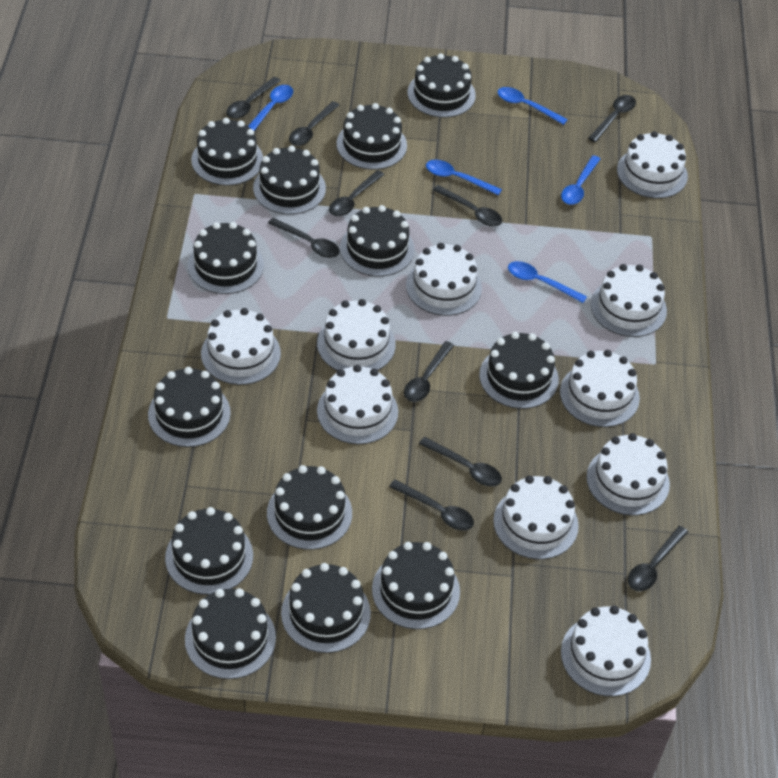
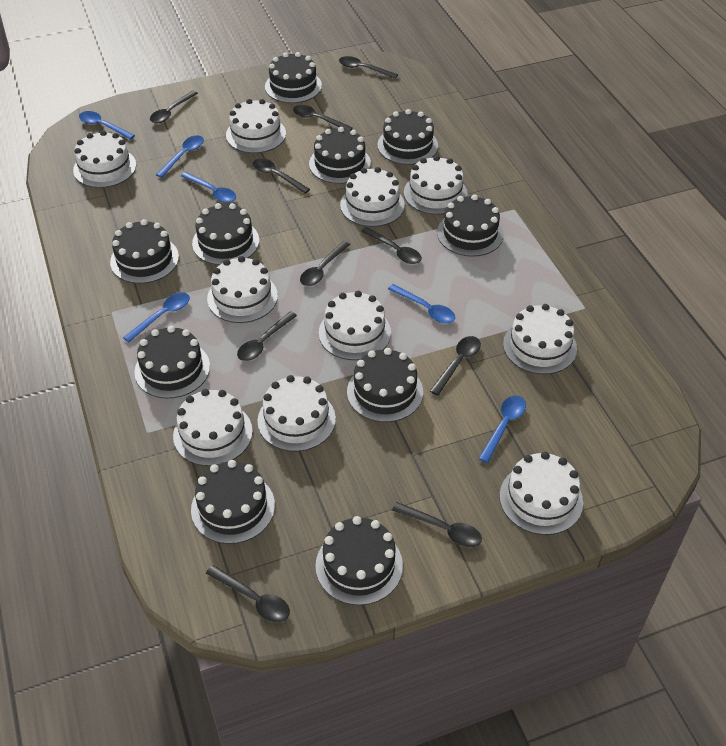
black cake: [148,367,231,447] [165,507,253,595] [185,588,276,679] [188,222,264,294] [191,118,263,186] [253,146,326,215] [267,465,352,550] [281,563,371,653] [336,103,407,170] [340,205,415,277] [372,542,460,629] [407,53,476,118] [479,332,559,409] = 13 -> [110,219,179,284] [134,326,210,398] [191,460,275,544] [192,203,259,265] [265,52,322,103] [309,127,371,184] [316,516,403,605] [347,348,423,422] [377,109,438,165] [437,194,504,257] = 10
blue spoon: [248,85,293,131] [426,160,502,195] [497,87,568,125] [508,261,587,303] [561,155,600,205] = 5 -> [79,111,135,140] [123,292,190,342] [156,135,204,178] [181,172,236,203] [388,284,455,323] [478,395,526,463] = 6

